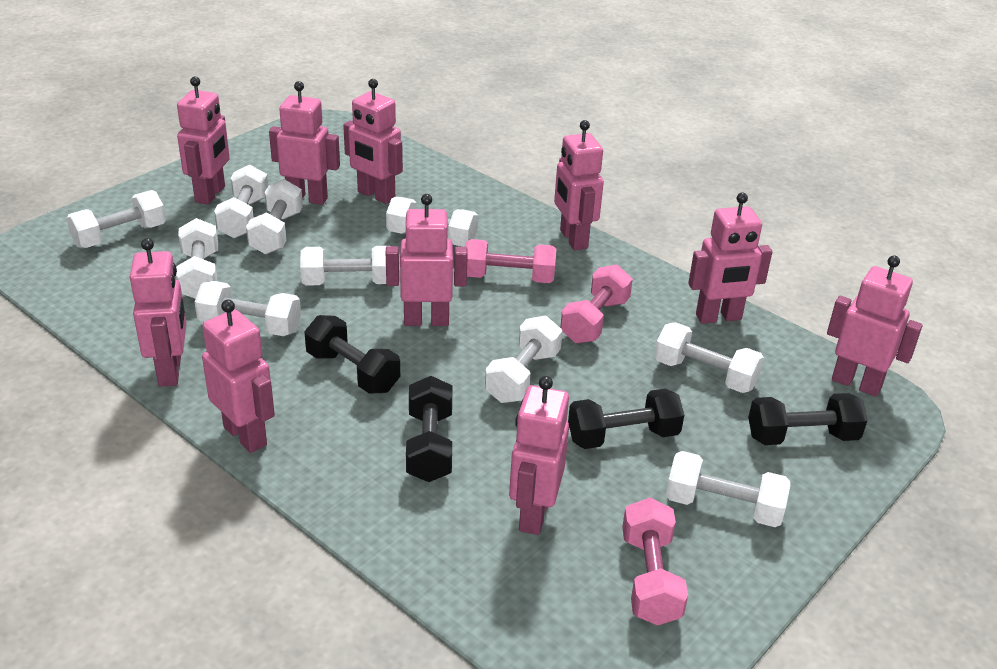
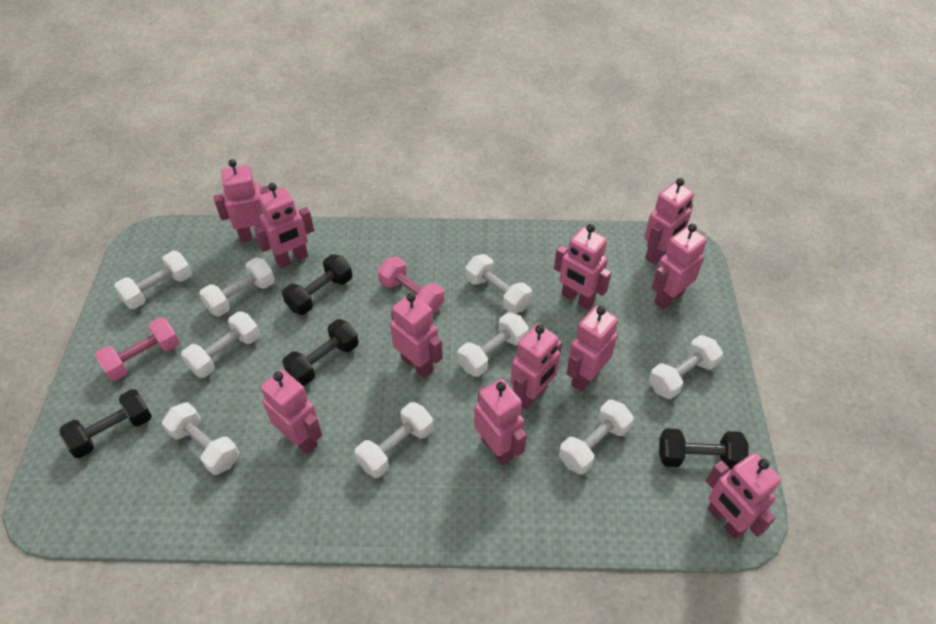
pink dumbbell: [465,239,556,283] [560,264,633,343] [622,498,688,626] = 3 -> [95,317,180,381] [377,256,445,313] = 2
pink robot: [130,238,187,387] [177,77,230,205] [202,300,275,453] [269,81,340,205] [343,79,403,204] [386,194,468,326] [509,376,569,535] [554,120,604,250] [688,192,772,324] [827,255,923,397] = 10 -> [214,159,271,242] [254,183,314,268] [261,369,322,454] [390,293,443,378] [474,379,527,465] [510,324,562,410] [554,224,611,310] [566,306,618,392] [644,178,694,264] [652,224,707,310] [706,453,781,539] = 11
white dumbbell: [66,190,166,248] [176,218,218,299] [195,281,301,336] [214,165,268,238] [246,179,303,254] [300,246,387,286] [386,197,478,247] [485,316,562,403] [654,322,764,393] [666,451,790,527] = 10 -> [114,251,192,309] [162,402,239,475] [181,311,260,378] [199,257,275,317] [354,402,434,478] [458,312,529,377] [465,254,532,314] [559,400,634,475] [649,335,723,399] = 9

